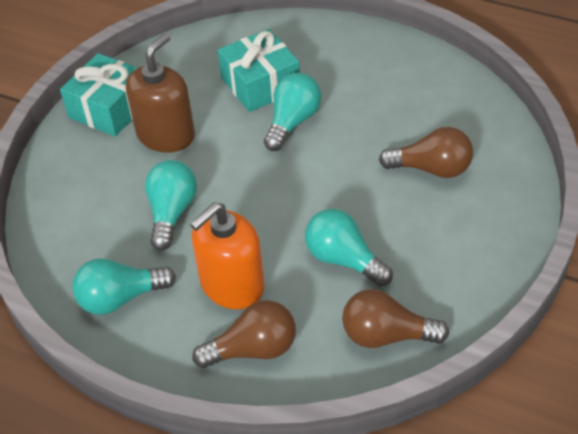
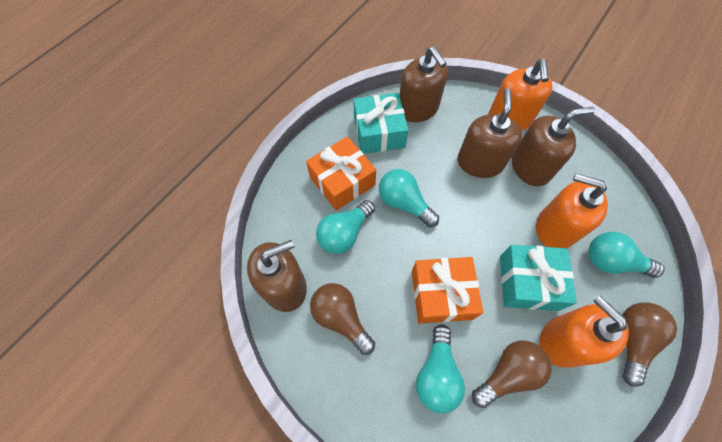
brown soap dispenser: [126,33,195,152] = 1 -> [247,240,307,312] [399,46,448,122] [457,88,522,178] [512,107,595,186] = 4
orange gift: none = 0 -> [306,136,376,210] [412,257,483,324] = 2
orange soap dispenser: [190,202,265,309] = 1 -> [488,59,553,131] [536,173,608,248] [540,296,629,368] = 3

